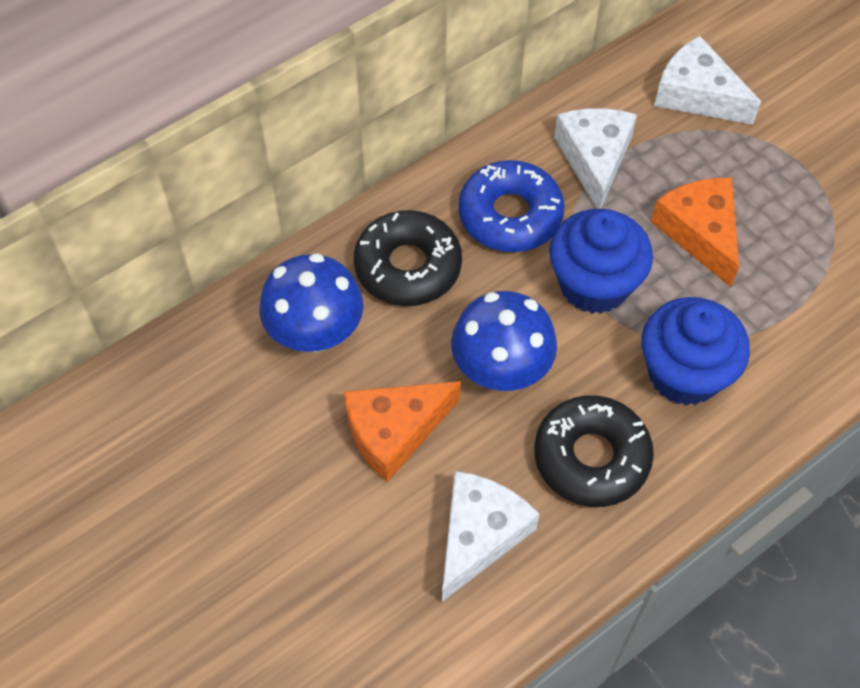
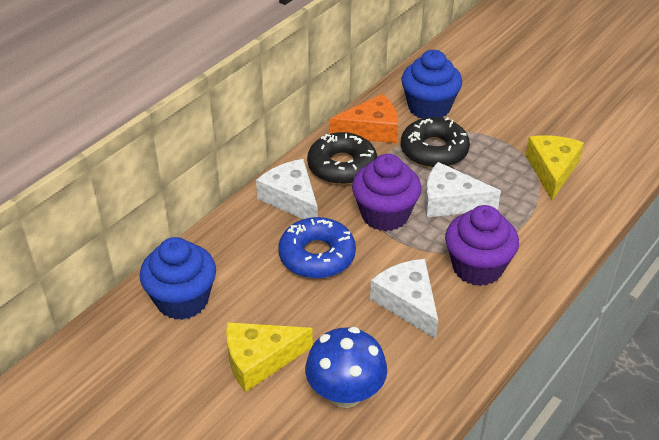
blue mushroom: [259,253,364,352] [451,291,557,391] = 2 -> [305,327,387,408] = 1
orange cheese: [344,381,461,482] [651,178,739,287] = 2 -> [330,94,398,143] = 1
purple cupcake: none = 0 -> [352,154,422,231] [445,205,519,286] = 2
yellow cheese: none = 0 -> [226,322,313,392] [526,135,584,200] = 2

